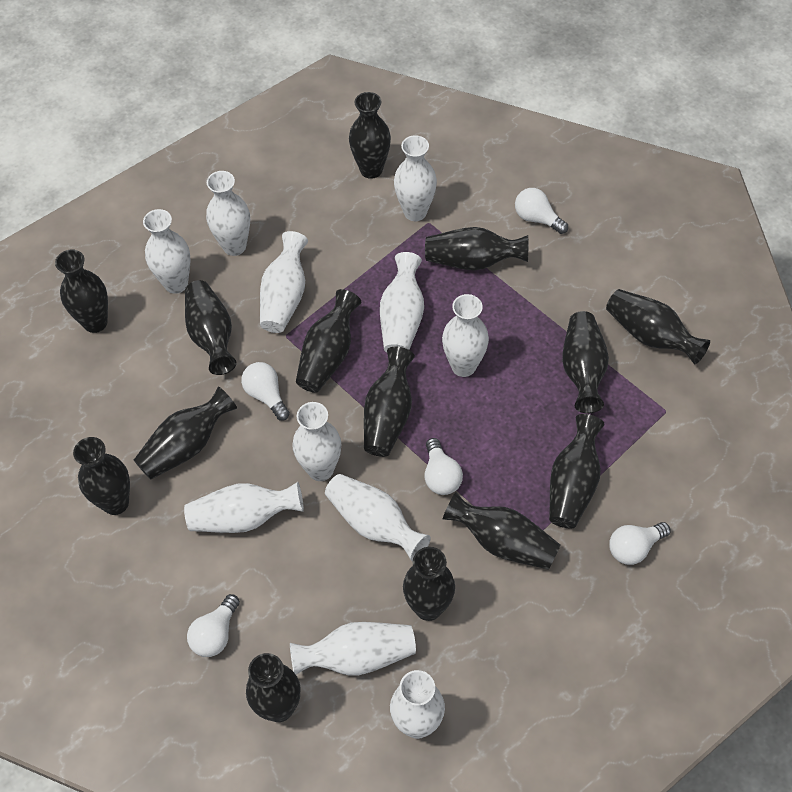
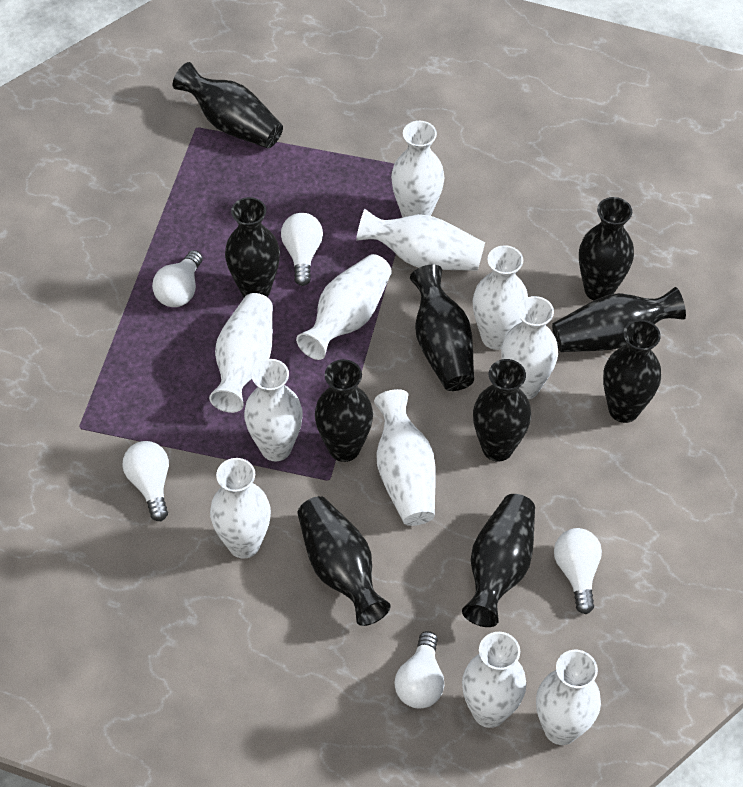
black vase: [55,250,108,333] [73,437,130,515] [134,387,237,479] [185,280,237,375] [246,653,300,722] [296,289,361,393] [349,92,391,179] [364,347,415,457] [403,547,455,621] [425,227,528,270] [443,492,561,570] [549,414,605,528] [562,311,609,413] [606,289,710,364] = 14 -> [173,62,283,148] [225,197,280,297] [297,496,391,626] [315,359,373,462] [410,264,474,391] [462,494,535,627] [473,359,531,462] [552,287,686,352] [579,197,634,301] [603,320,661,423] = 10

